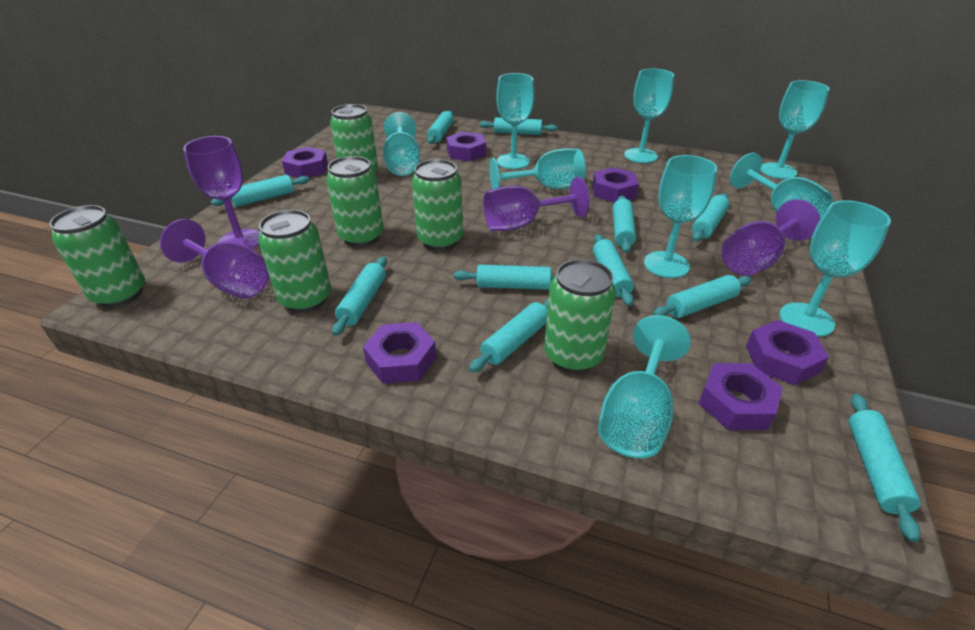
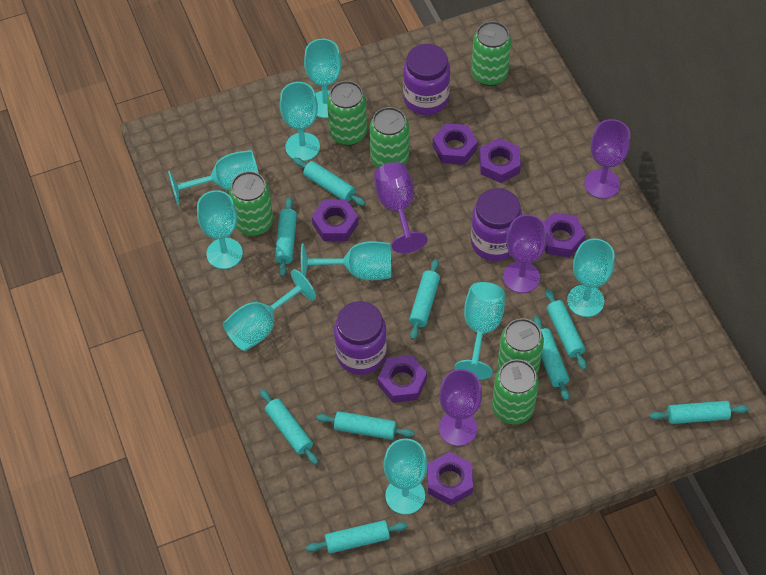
purple jar: none = 0 -> [334,301,387,375] [403,44,450,115] [471,188,522,261] = 3
turquoise rolling pin: [211,175,309,207] [332,256,387,336] [427,111,454,144] [454,265,555,290] [469,299,548,372] [479,117,557,135] [593,234,634,306] [613,195,636,253] [653,275,752,318] [692,193,730,242] [849,394,921,542] = 11 -> [260,389,318,465] [275,197,297,277] [293,158,366,206] [306,520,408,553] [316,411,415,440] [409,259,440,340] [533,316,570,401] [545,289,587,370] [649,401,749,424] = 9

